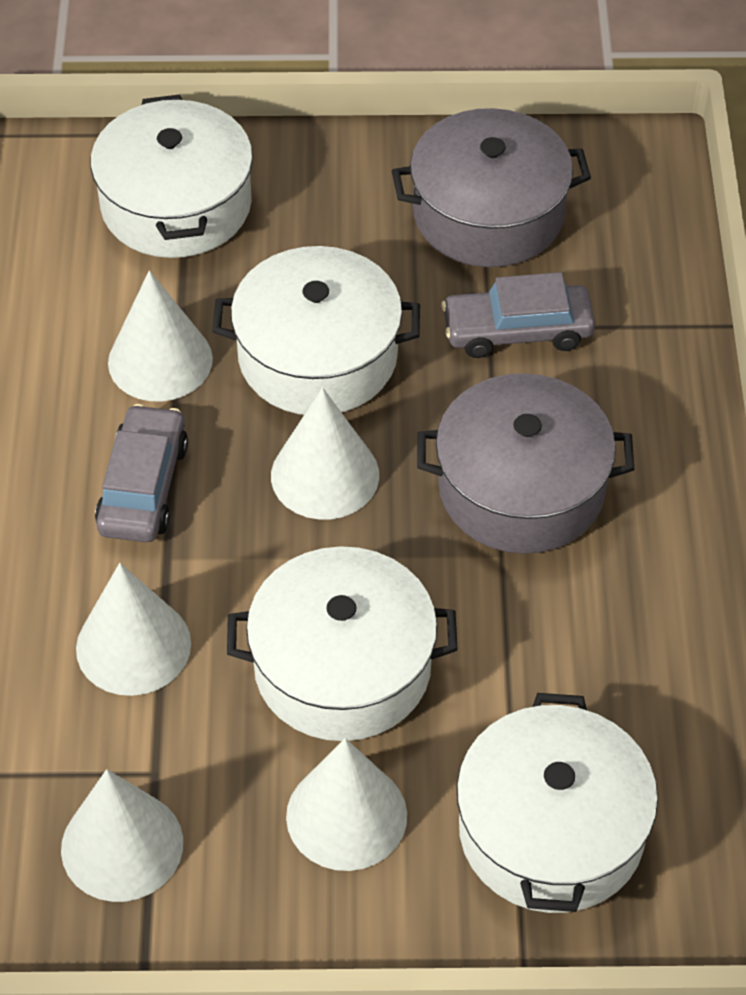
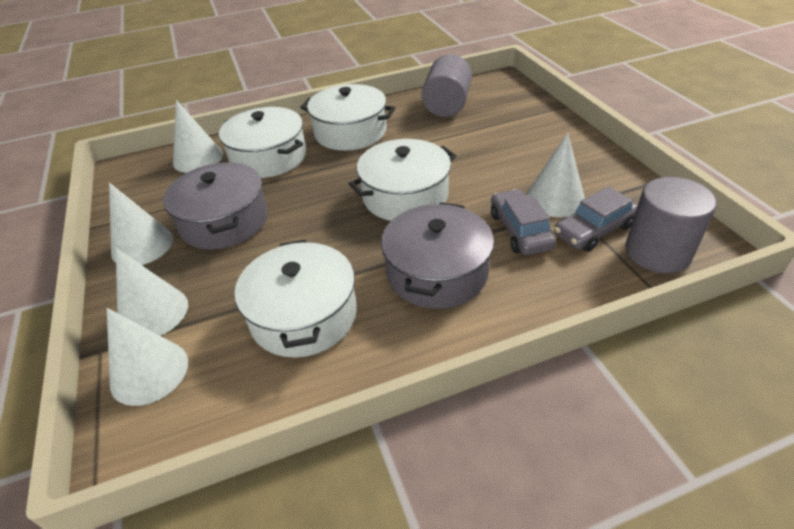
grey cylinder: none = 0 -> [422,54,472,117] [625,177,717,274] = 2

